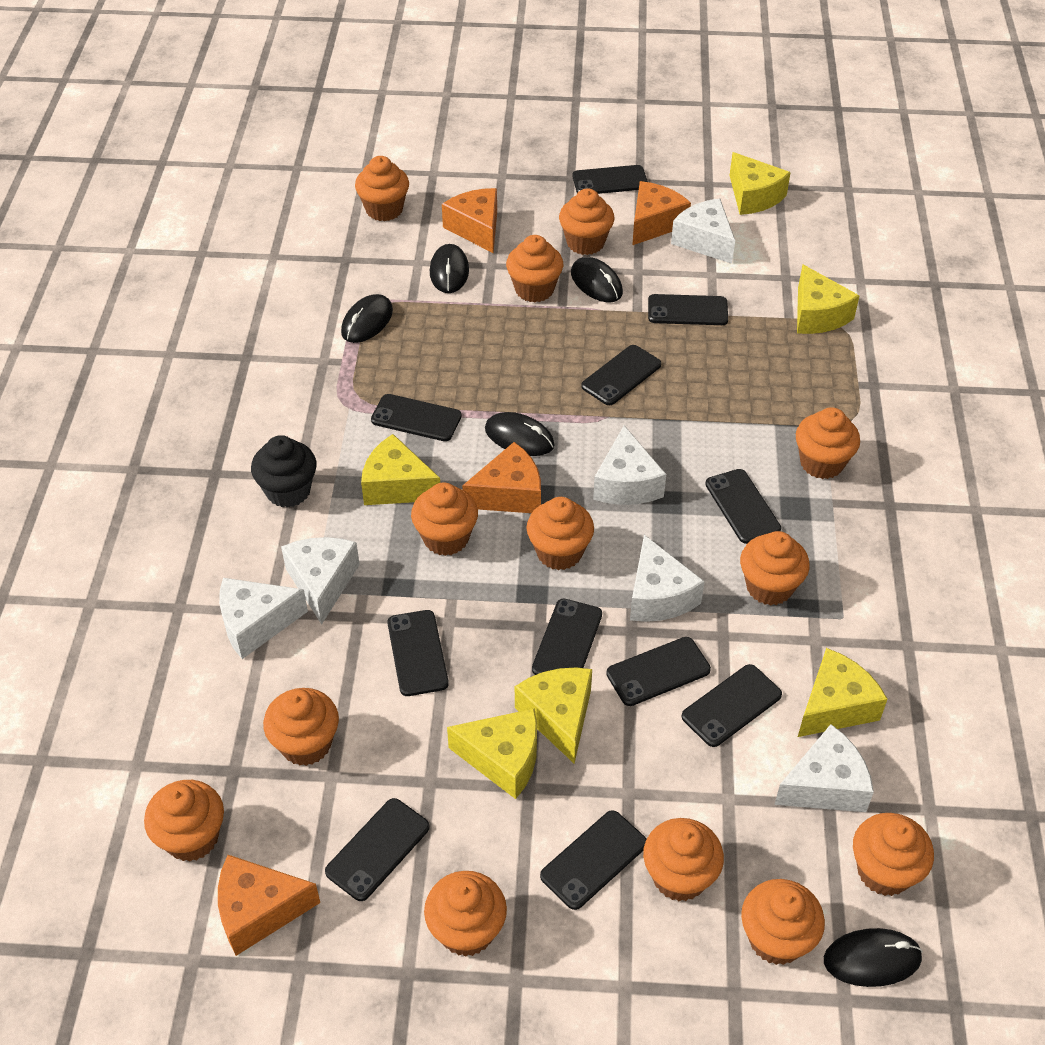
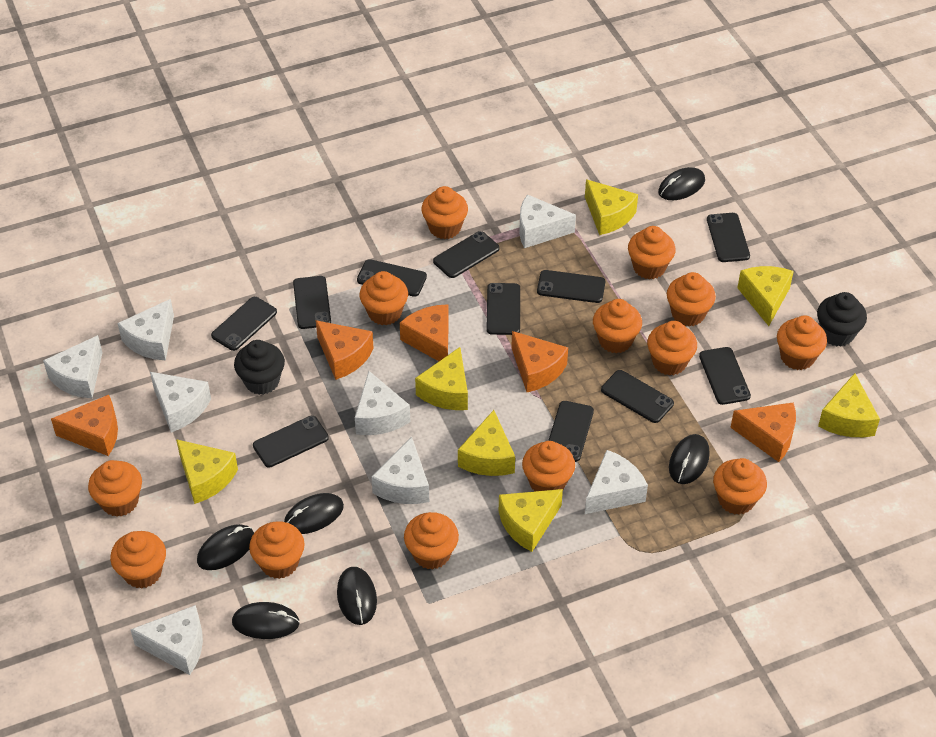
black cupcake: [251,435,316,508] = 1 -> [234,340,285,395] [817,292,867,346] = 2
black mouse: [341,294,393,343] [430,244,469,293] [485,412,554,456] [571,257,623,302] [824,928,923,987] = 5 -> [197,524,254,570] [232,602,300,639] [284,493,344,534] [337,567,377,625] [658,167,705,200] [669,434,710,484] = 6
orange cheese: [218,855,320,956] [442,188,497,253] [462,442,541,513] [632,181,691,245] = 4 -> [51,395,118,456] [316,320,374,380] [400,304,449,361] [511,331,568,392] [730,402,796,462] = 5
white cheese: [219,578,308,659] [281,537,360,624] [593,425,666,505] [630,535,705,622] [671,198,735,264] [774,724,874,812] = 6 -> [43,335,103,398] [118,299,174,361] [130,605,203,675] [150,372,211,432] [355,371,410,435] [371,437,429,504] [519,194,576,248] [585,450,648,514] = 8
yellow cheese: [361,434,440,505] [447,708,537,799] [515,667,592,764] [729,152,791,215] [797,265,860,334] [798,648,887,737] = 6 -> [176,439,238,504] [415,347,468,410] [458,410,515,476] [499,489,563,552] [585,179,638,235] [737,266,794,326] [818,373,880,437] = 7

